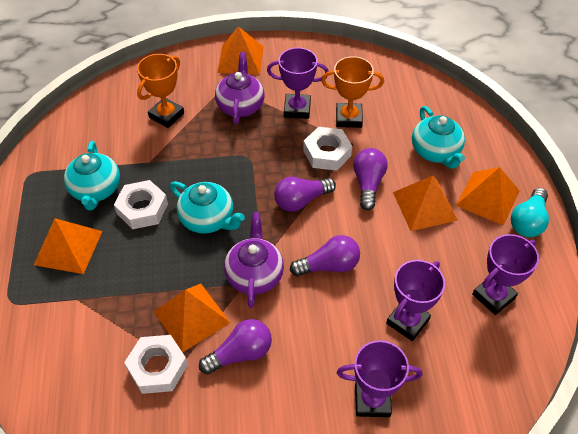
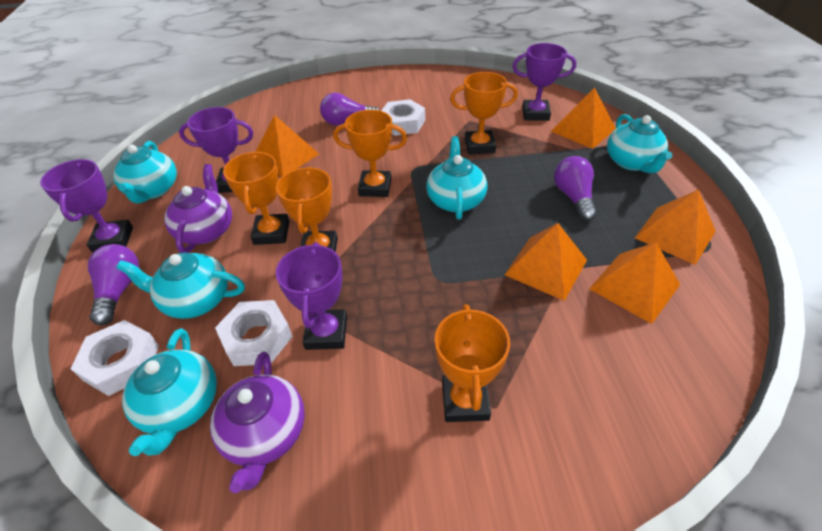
orange trophy: [137,54,184,128] [321,56,384,128] = 2 -> [223,152,290,245] [276,167,338,252] [333,110,407,197] [435,304,510,422] [450,72,518,155] = 5
purple light bulb: [199,319,272,375] [274,177,336,212] [290,235,360,277] [353,148,387,210] = 4 -> [88,244,139,325] [320,93,380,126] [554,156,597,221] = 3
turquoise light bulb: [511,188,549,237] = 1 -> none = 0
turquoise teapot: [64,141,120,211] [170,181,245,234] [412,106,465,169] = 3 -> [113,141,177,203] [116,252,245,319] [122,328,217,456] [426,136,487,220] [607,114,673,173] = 5

